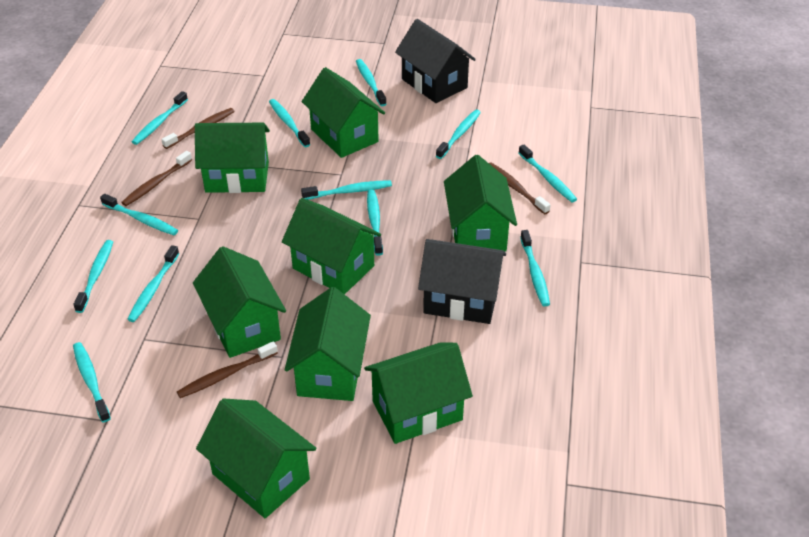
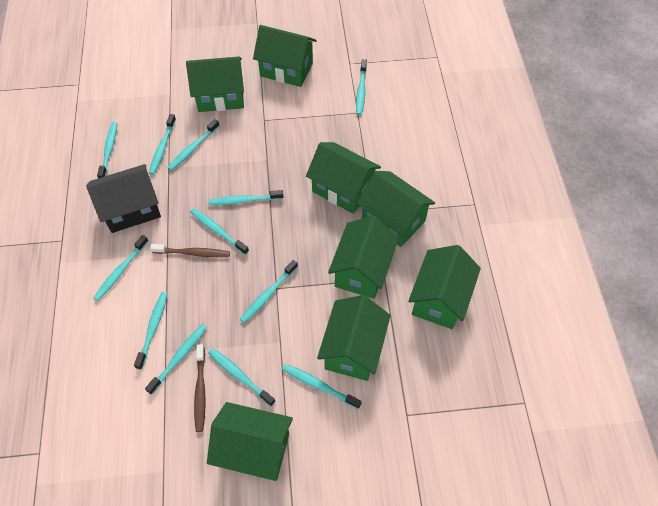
black house: [395,19,476,103] [418,239,506,324] = 2 -> [86,164,161,233] = 1
brown toothbrush: [121,151,192,206] [161,108,235,149] [177,341,278,398] [489,162,550,214] = 4 -> [150,244,230,257] [194,344,206,432] = 2

